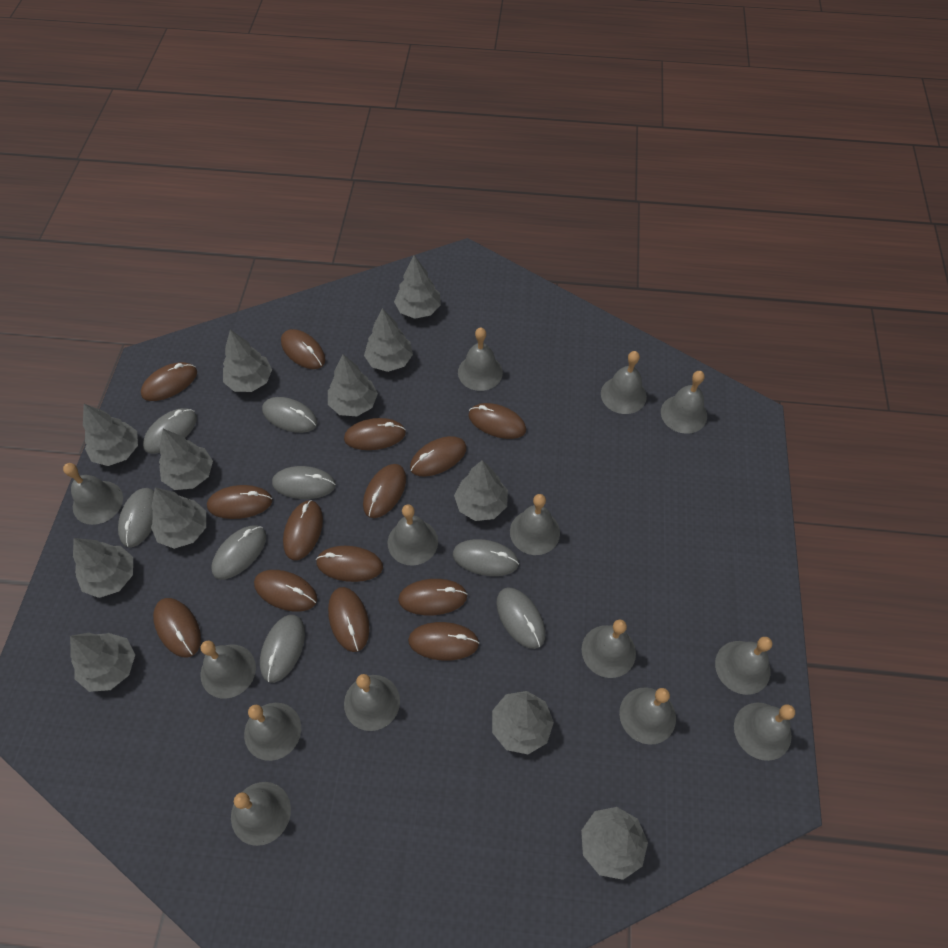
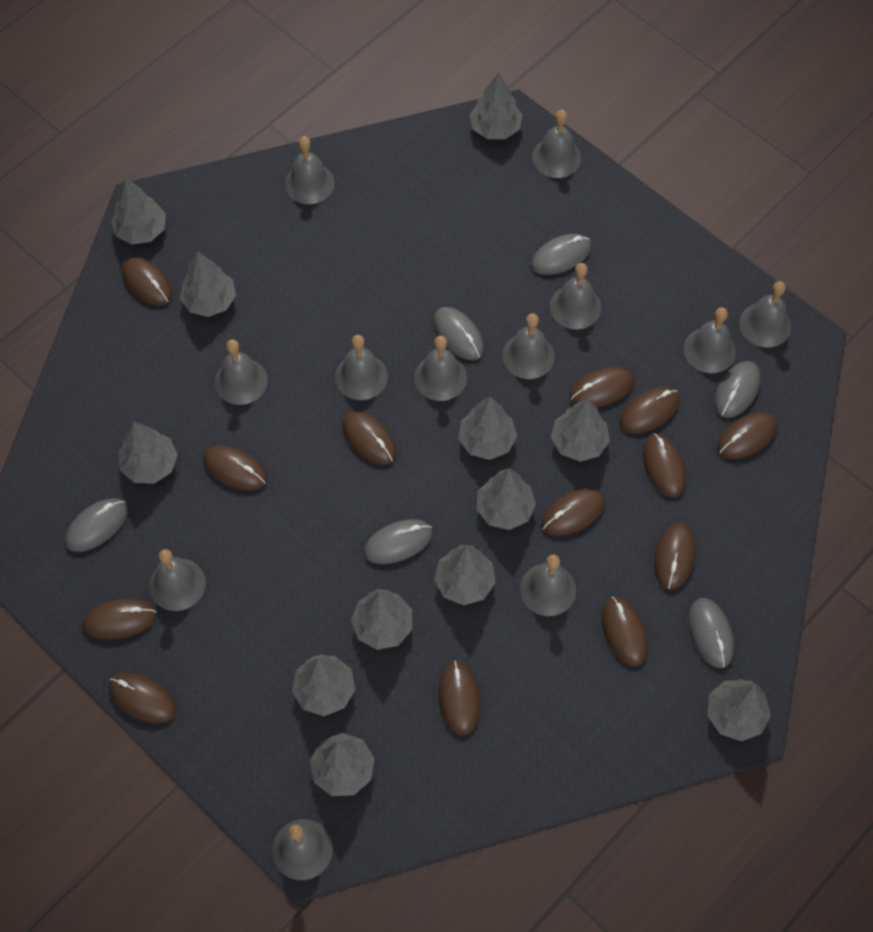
brown mouse: [141,362,197,401] [153,598,201,657] [207,485,273,519] [254,570,317,611] [281,329,325,369] [283,500,323,560] [316,546,383,582] [328,587,369,652] [344,418,406,450] [363,464,406,518] [398,579,468,615] [408,622,479,661] [410,436,467,477] [468,403,526,439] = 14 -> [82,598,157,640] [109,672,177,724] [122,257,173,306] [203,445,267,491] [342,411,397,465] [438,661,481,735] [541,488,605,536] [570,367,635,408] [602,597,648,666] [620,387,679,433] [643,433,686,498] [654,522,695,590] [717,412,777,459] = 13
grey bell: [63,463,123,525] [200,641,256,699] [231,782,291,846] [244,703,301,761] [344,674,400,731] [387,504,438,566] [458,327,503,391] [510,494,560,555] [582,620,636,678] [601,351,647,414] [619,687,676,745] [661,371,707,434] [715,637,772,695] [734,703,795,761] = 14 -> [149,549,206,611] [215,339,268,405] [272,819,333,880] [285,136,334,204] [335,335,388,400] [414,336,467,401] [502,313,555,379] [520,555,576,616] [532,110,581,178] [550,263,601,329] [683,307,736,373] [739,281,791,348] = 12
grey mouse: [118,488,154,547] [143,408,197,454] [211,526,266,579] [260,615,305,683] [262,397,318,433] [272,466,336,499] [453,539,519,576] [496,587,545,649] = 8 -> [65,498,128,552] [364,519,433,564] [434,307,484,360] [531,234,591,275] [689,598,734,668] [714,361,761,418] = 6

